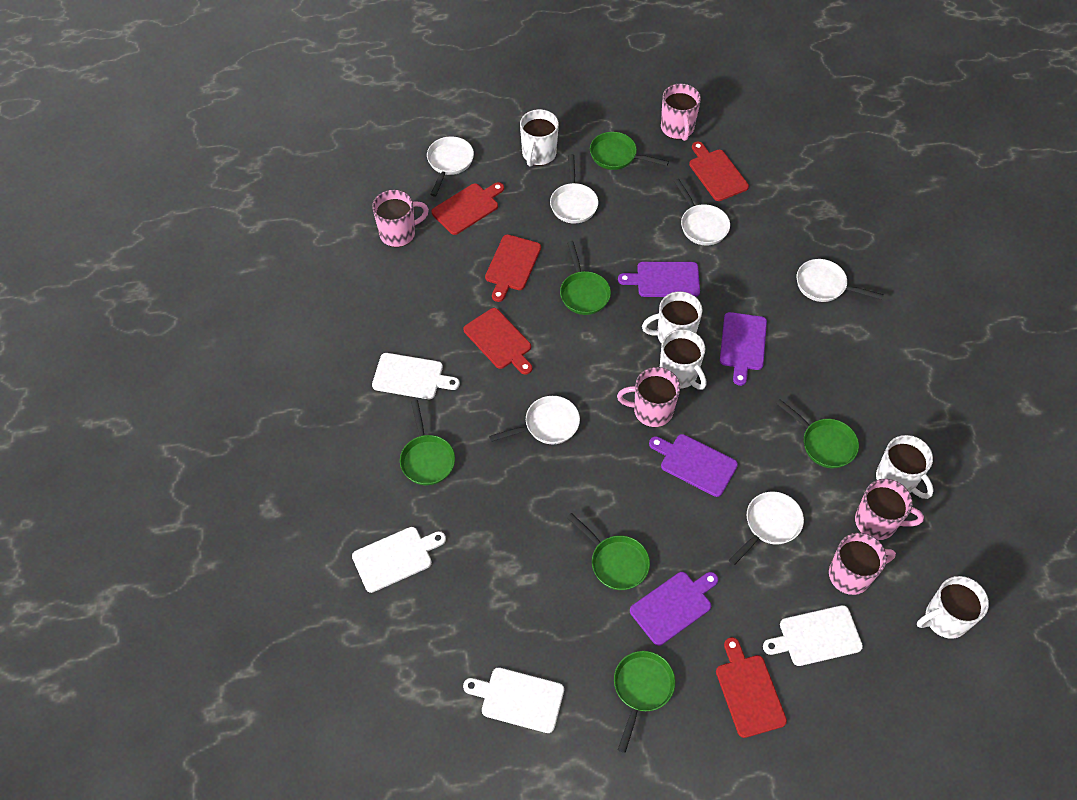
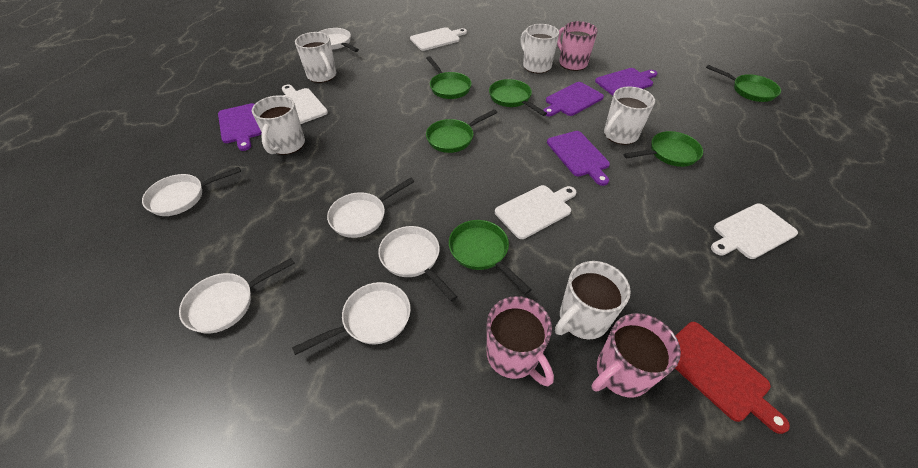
pink mug: [372,190,429,247] [617,367,680,427] [661,84,701,141] [829,533,896,595] [855,479,924,540] = 5 -> [486,296,554,386] [557,21,598,71] [591,313,681,397] = 3
red cutting board: [432,182,504,235] [463,308,532,375] [485,234,541,302] [689,142,749,201] [716,637,787,738] = 5 -> [675,322,790,434] = 1

